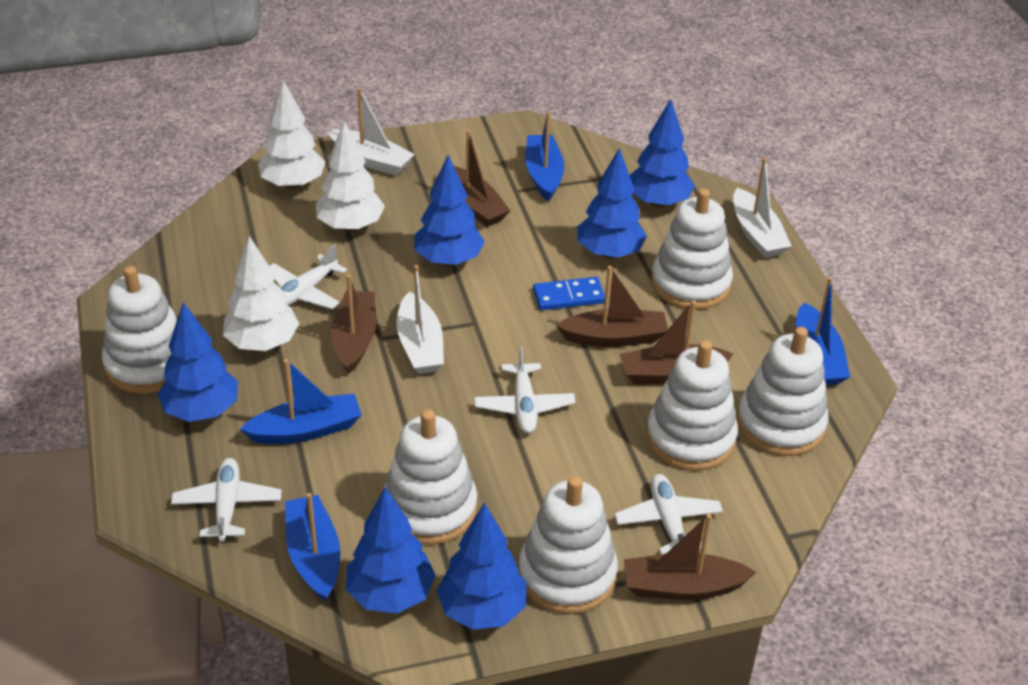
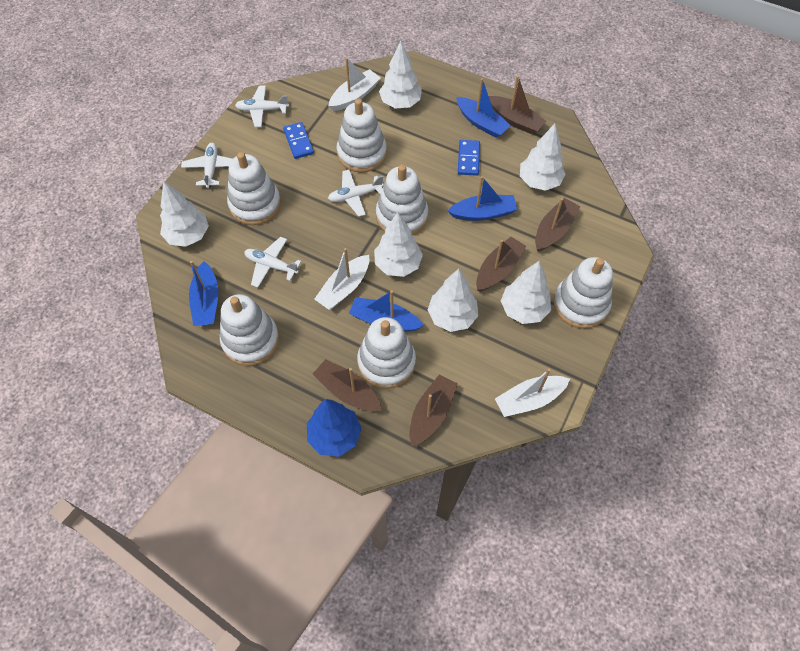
blue domino: [533,277,605,310] = 1 -> [283,122,314,159] [458,140,480,176] = 2
blue tree: [158,302,238,422] [346,487,436,613] [415,155,485,266] [437,503,526,630] [578,148,647,259] [629,99,695,208] = 6 -> [307,399,362,457] = 1
white tree: [223,236,299,351] [258,80,325,189] [316,122,385,232] = 3 -> [160,181,209,247] [374,212,423,277] [379,41,422,108] [428,269,478,332] [501,261,551,324] [520,124,565,191] = 6

